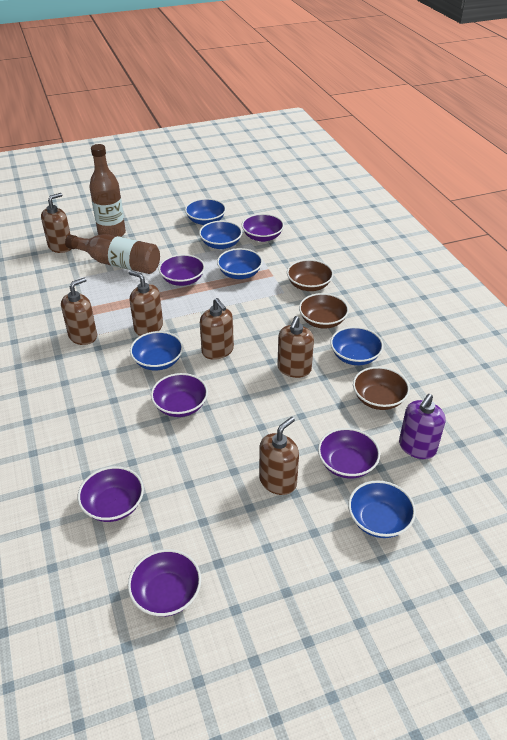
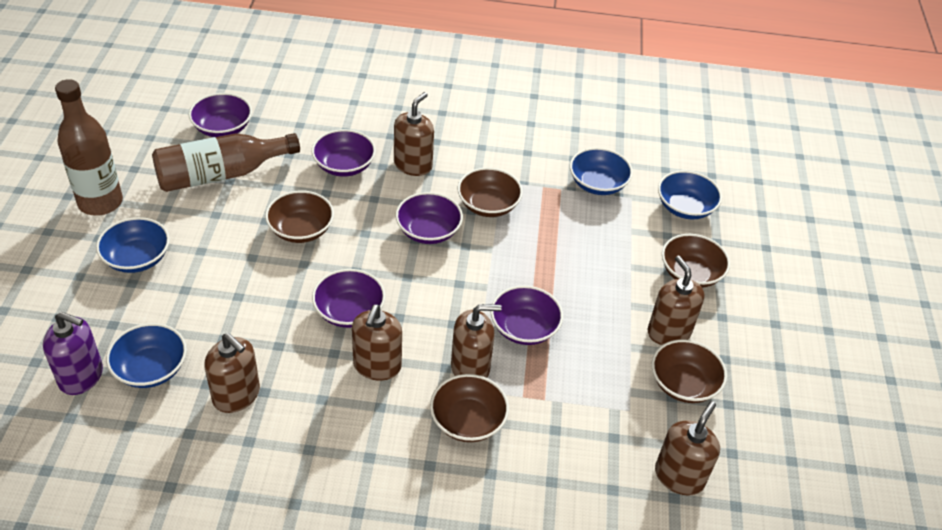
blue bowl: [130,331,183,371] [185,198,226,225] [199,221,242,249] [217,248,263,279] [330,327,384,365] [348,480,416,538] = 6 -> [96,217,170,273] [106,323,187,388] [570,148,633,195] [658,170,722,219] = 4
brown bowl: [287,259,333,291] [299,293,349,329] [353,367,410,410] = 3 -> [265,191,334,243] [430,374,509,442] [458,168,523,217] [652,339,727,403] [662,234,730,288] = 5
purple bowl: [78,466,144,522] [128,549,201,617] [151,373,208,417] [159,254,205,286] [242,214,284,242] [318,428,380,478] = 6 -> [189,93,252,137] [312,129,376,177] [312,269,386,328] [396,192,463,244] [491,285,563,345] = 5

